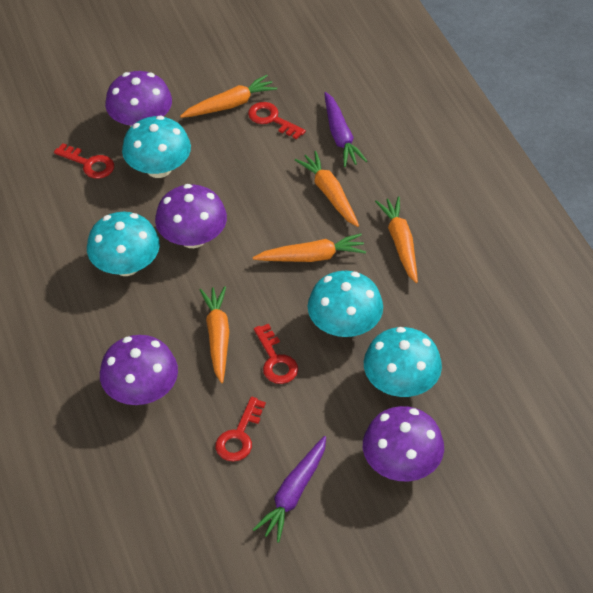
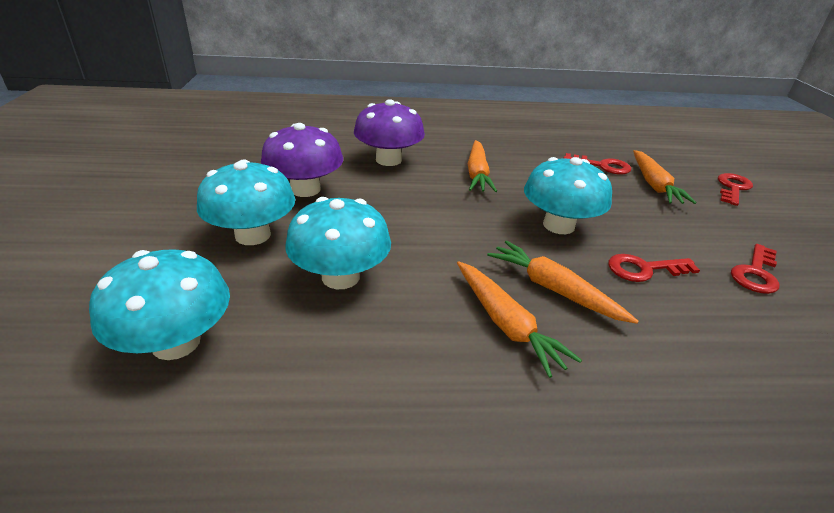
orange carrot: [180,75,277,118] [200,286,229,383] [253,233,366,262] [295,151,359,227] [375,196,418,283] = 5 -> [457,261,582,378] [468,140,497,192] [487,241,638,324] [633,150,697,204] = 4
purple carrot: [253,436,326,542] [324,92,368,167] = 2 -> none = 0
purple mushroom: [100,335,178,405] [105,71,172,127] [155,184,227,248] [363,406,444,481] = 4 -> [261,123,343,197] [354,99,425,166] = 2

